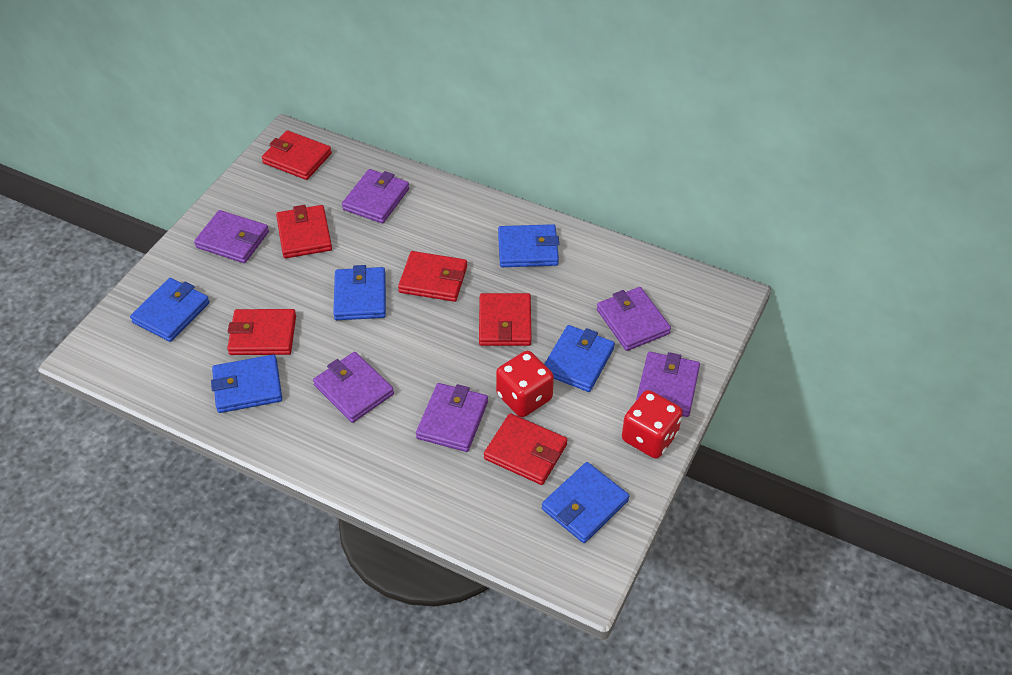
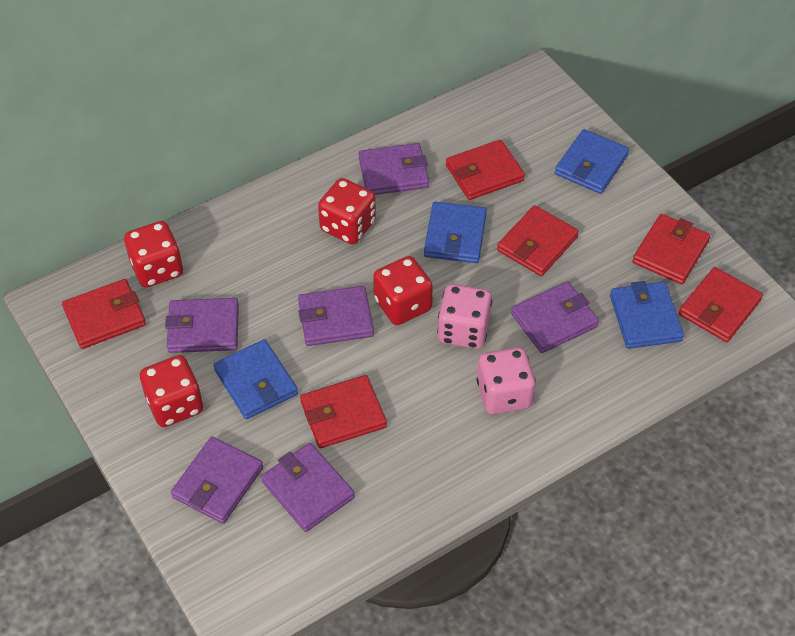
blue wallet: [130,278,210,342] [211,355,282,413] [333,265,386,320] [498,224,559,267] [542,462,629,543] [544,325,615,392] = 6 -> [213,339,298,419] [424,202,487,263] [555,129,629,194] [610,281,684,349] = 4
pink dice: none = 0 -> [437,284,492,349] [477,347,536,414] = 2
red dice: [496,351,554,417] [622,390,683,459] = 2 -> [124,221,183,288] [140,355,203,427] [318,178,376,245] [373,256,433,325] = 4

